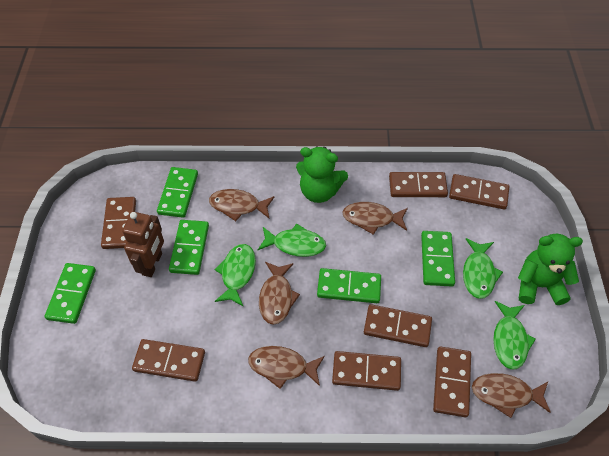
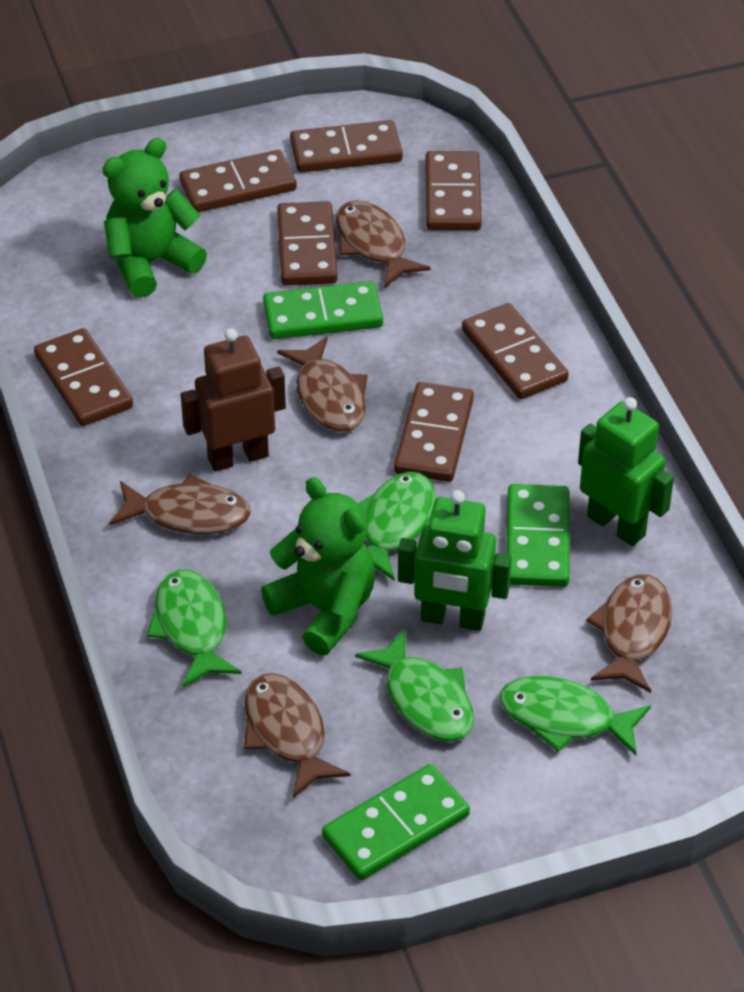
green domino: [45,263,96,324] [157,167,198,218] [169,220,209,275] [317,268,381,303] [421,231,455,287] = 5 -> [263,281,383,339] [322,764,470,880] [506,484,570,587] = 3
green robot: none = 0 -> [398,490,511,631] [578,397,674,546] = 2

